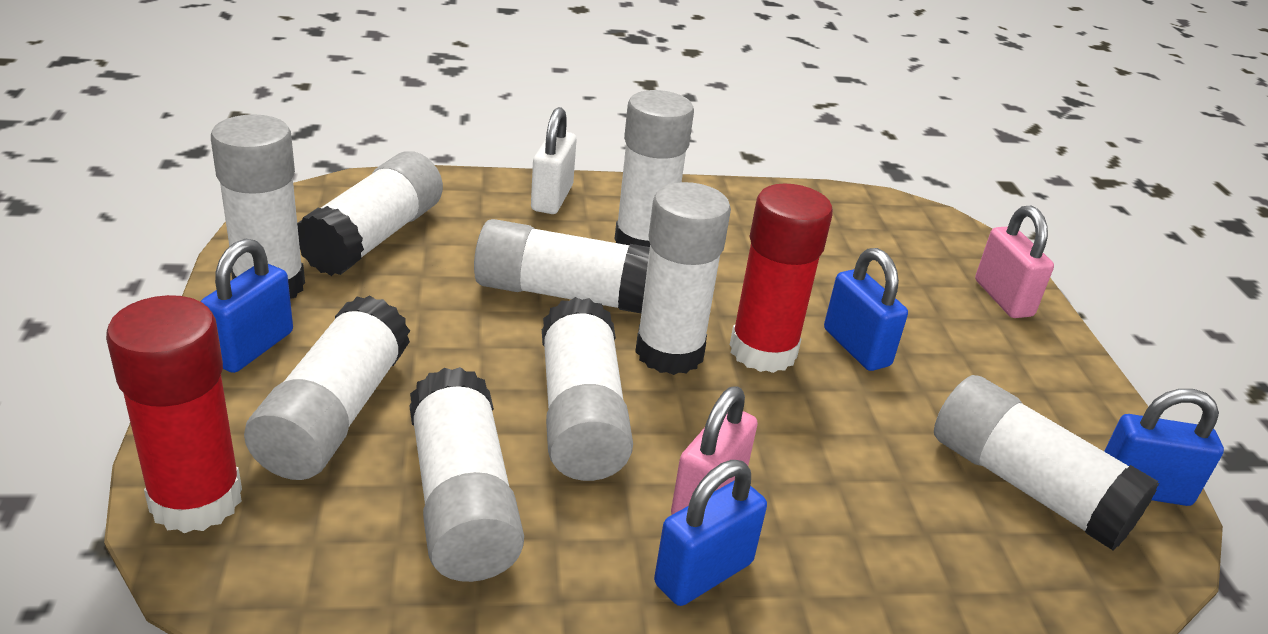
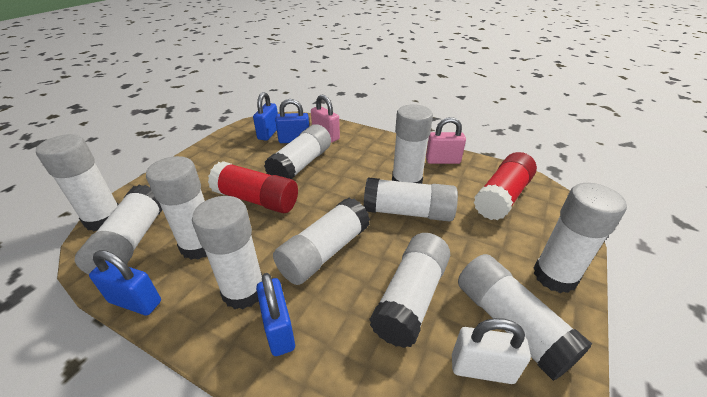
white glue stick: [211,114,305,299] [244,295,410,480] [297,151,443,276] [409,367,524,582] [474,219,650,313] [542,297,633,481] [614,90,694,247] [635,182,731,375] [934,375,1159,551] = 9 -> [36,134,119,232] [74,185,162,275] [146,156,207,260] [192,196,262,309] [264,124,331,179] [273,198,370,285] [364,178,458,222] [369,233,450,348] [392,104,433,184] [458,254,592,381] [534,183,627,293] = 11

